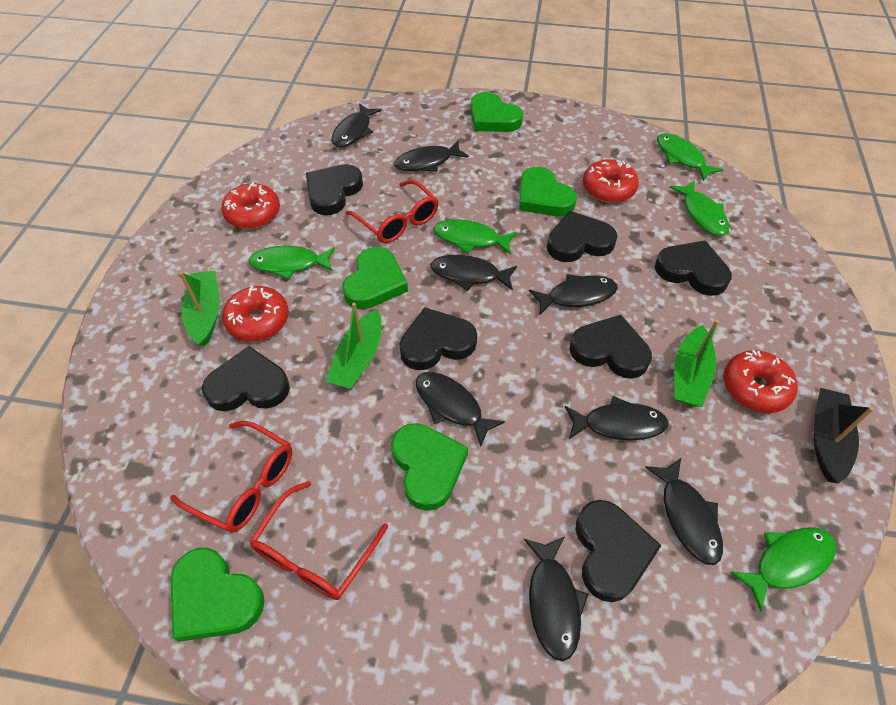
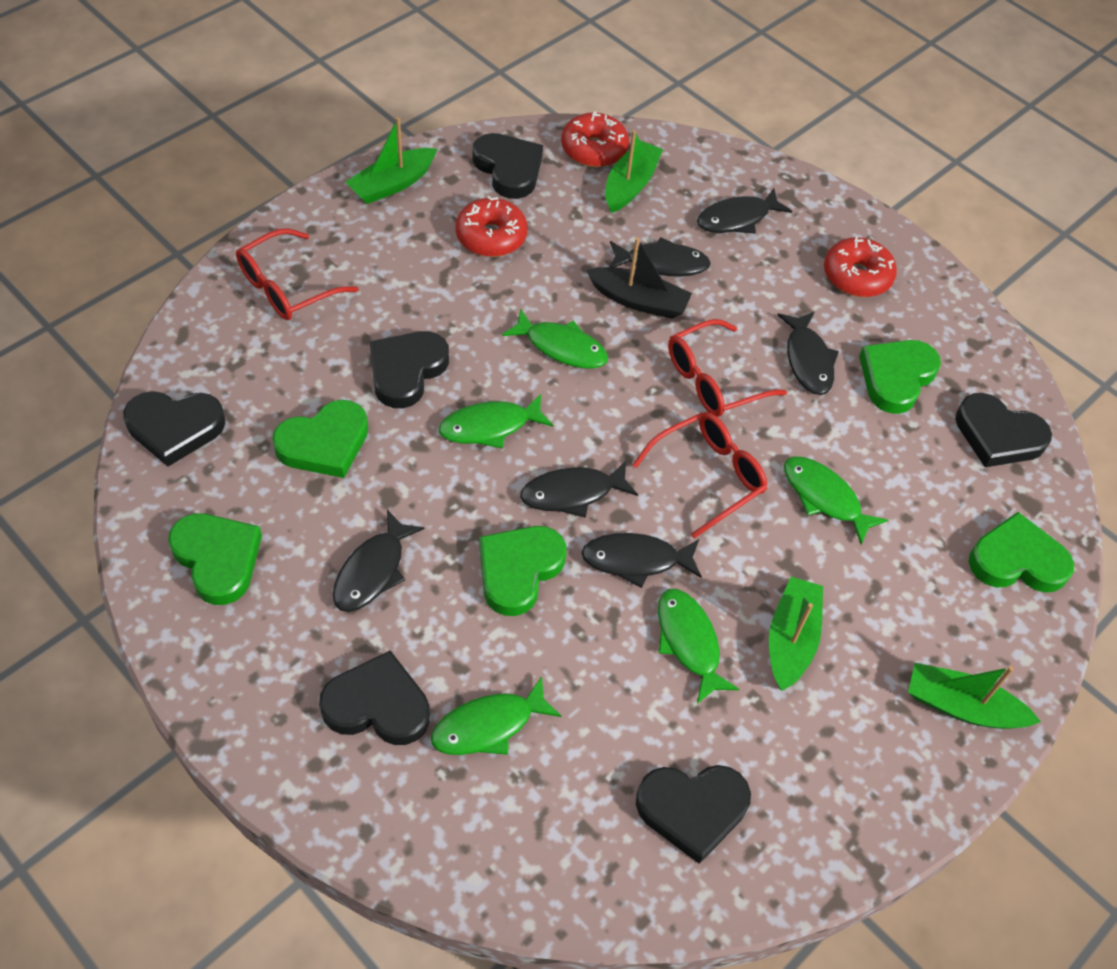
black fish: [332,103,382,147] [394,141,469,172] [416,372,505,447] [430,255,517,291] [524,537,588,662] [529,274,618,315] [565,396,669,441] [645,458,723,565] = 8 -> [333,510,425,612] [520,461,638,518] [581,533,702,588] [609,237,711,277] [697,188,792,234] [777,311,839,395] = 6
black heart: [202,346,290,411] [306,164,363,215] [399,307,477,370] [547,211,618,262] [570,315,652,379] [576,500,662,602] [655,240,732,296] = 7 -> [123,391,225,466] [319,651,430,745] [369,331,449,408] [473,133,543,199] [636,765,751,864] [955,393,1052,467] = 6
green boat: [179,271,220,347] [326,303,381,389] [674,320,719,407] = 3 -> [346,117,437,204] [605,130,663,213] [769,577,823,691] [908,663,1041,729] = 4
red donut: [221,182,280,229] [222,286,289,341] [583,159,639,203] [724,350,798,413] = 4 -> [455,196,527,257] [561,111,629,167] [824,236,897,297] = 3

